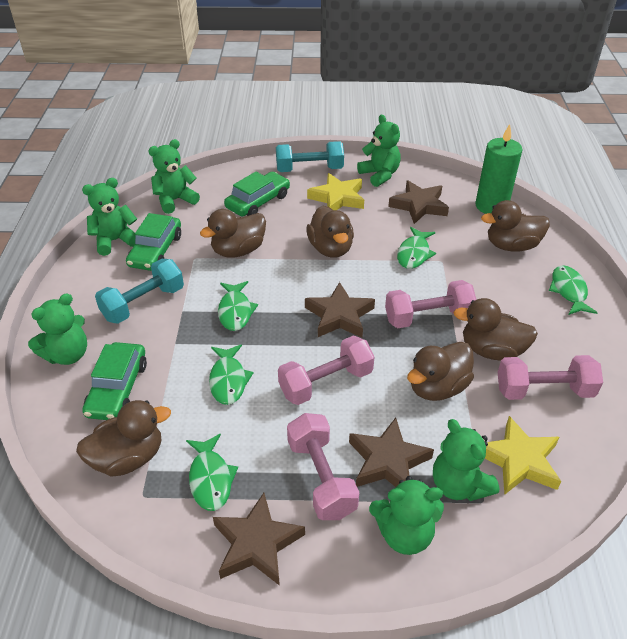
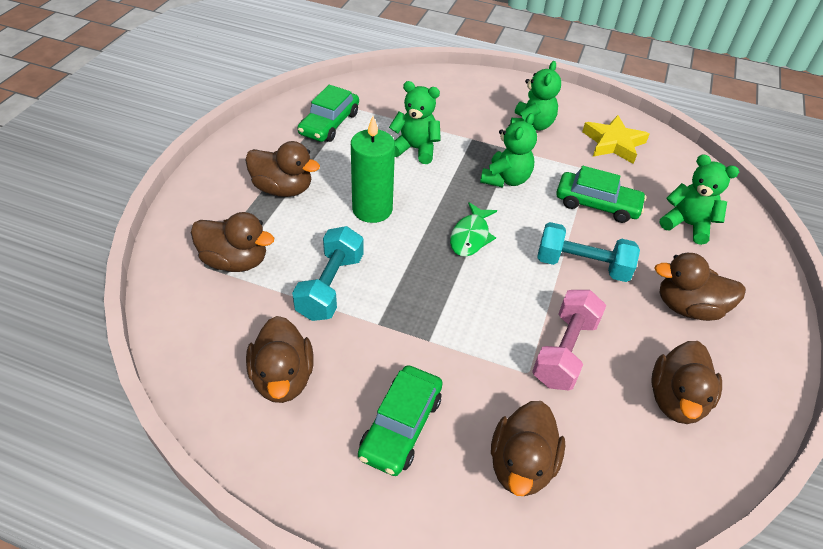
brown star: [213,493,305,586] [305,282,375,338] [349,418,434,487] [388,180,449,224] = 4 -> none = 0
green fish: [186,434,238,511] [209,344,254,405] [218,281,258,331] [397,227,436,269] [549,265,598,315] = 5 -> [450,202,497,257] = 1
green teddy bear: [28,293,87,365] [82,178,137,256] [149,139,200,214] [357,115,401,187] [369,476,444,555] [433,419,499,501] = 6 -> [389,81,441,164] [480,113,537,188] [510,61,561,131] [660,154,739,245] = 4
pink dumbbell: [278,335,374,405] [287,413,359,520] [385,280,476,328] [497,355,603,400] = 4 -> [532,290,606,391] = 1
yellow star: [307,173,364,210] [485,416,561,495] = 2 -> [582,115,649,164] = 1

